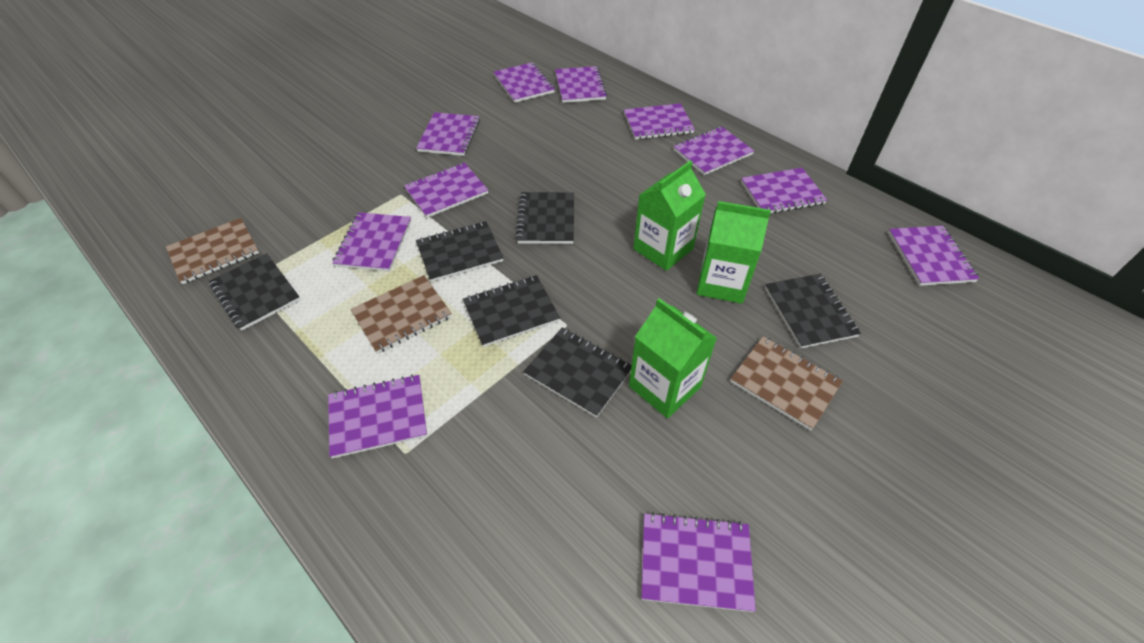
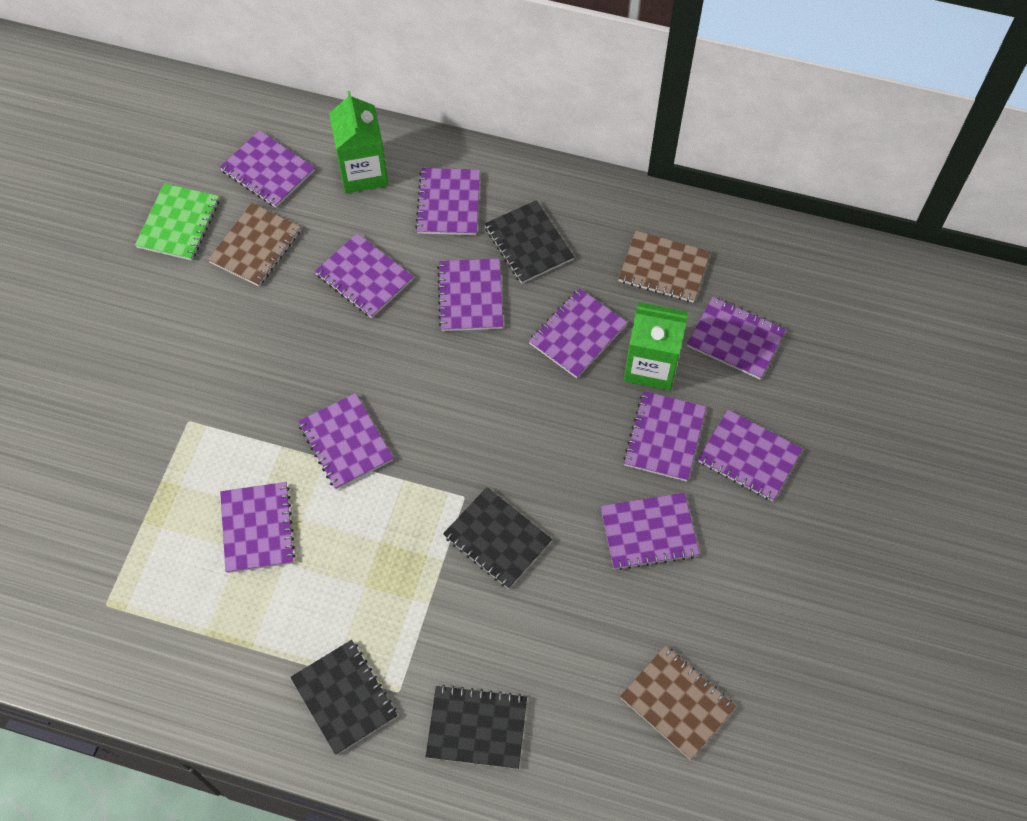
black notebook: [209,253,300,331] [416,221,504,282] [463,275,560,347] [515,192,574,244] [523,328,631,418] [765,274,861,348] = 6 -> [290,640,398,755] [426,685,527,769] [443,487,552,589] [485,200,574,284] = 4
green carton: [629,298,717,418] [633,160,706,271] [697,201,771,304] = 3 -> [329,91,388,193] [624,302,688,391] = 2
green notebook: none = 0 -> [135,183,219,261] = 1

